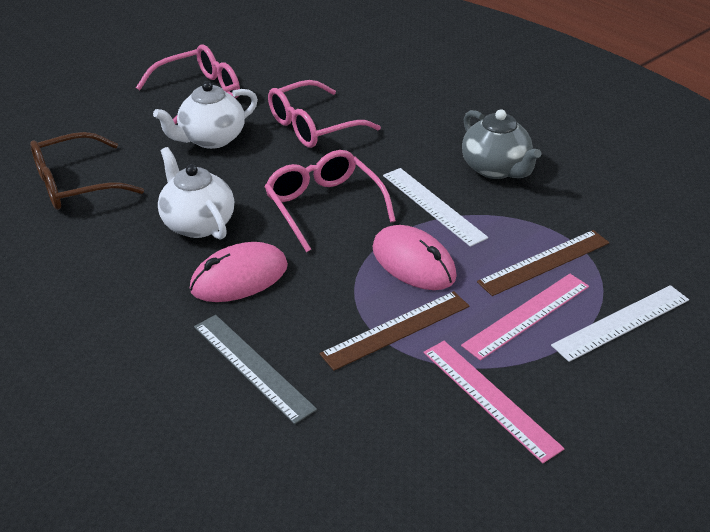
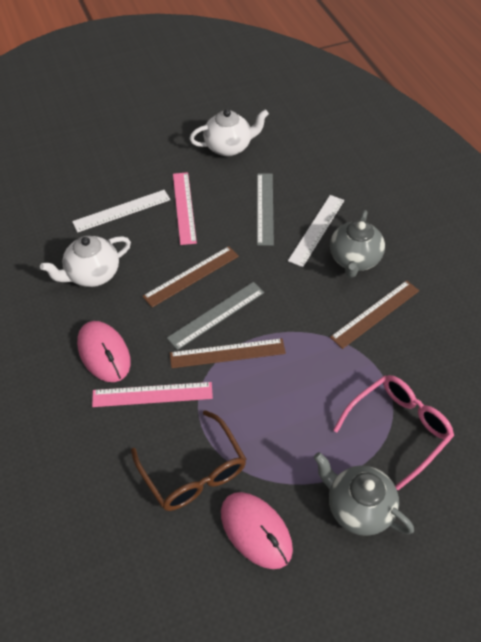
brown ruler: [319,291,469,371] [477,230,609,296] = 2 -> [142,246,239,307] [170,338,286,368] [330,280,419,349] = 3
grey ruler: [194,315,317,424] = 1 -> [167,282,264,350] [257,173,274,246] = 2
grey teapot: [462,109,541,179] = 1 -> [314,452,414,536] [330,210,385,278] = 2
pink glasses: [136,45,240,124] [265,150,396,252] [268,80,381,148] = 3 -> [333,375,454,490] = 1

